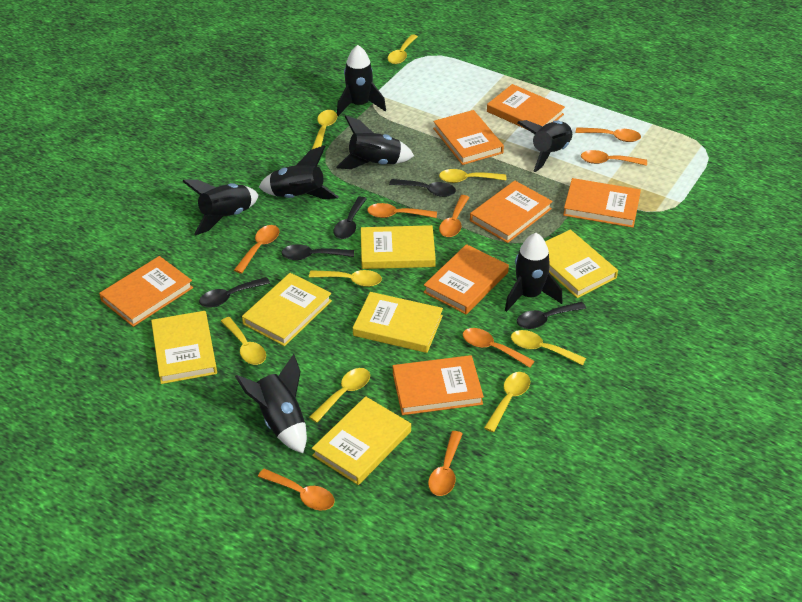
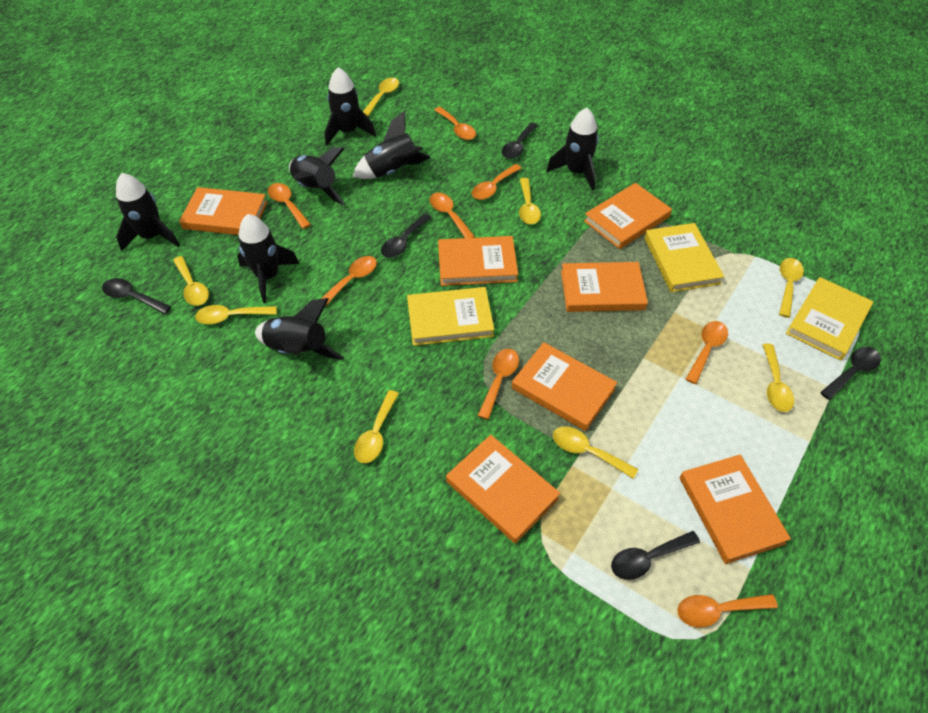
yellow book: [151,311,217,384] [242,273,332,346] [312,396,411,485] [353,292,443,353] [361,225,436,269] [545,230,618,298] = 6 -> [407,287,494,346] [644,223,724,292] [786,277,873,361] = 3

